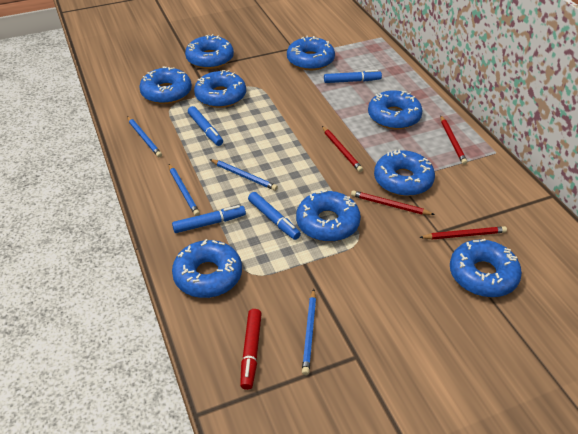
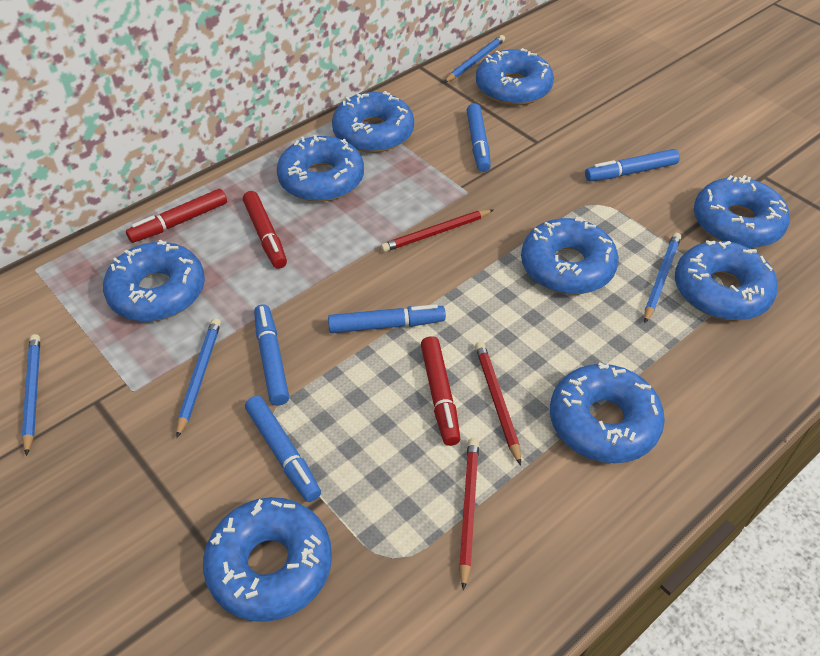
blue marker: [172,205,246,233] [188,106,223,146] [248,192,301,240] [324,70,382,83] = 4 -> [245,396,321,502] [254,304,289,406] [328,304,446,333] [467,103,491,172] [585,149,680,181] = 5
red marker: [240,309,262,390] = 1 -> [126,189,227,243] [243,191,287,269] [421,336,460,446] = 3
red pencil: [322,126,363,172] [351,190,435,215] [419,226,507,239] [441,116,467,165] = 4 -> [381,209,494,252] [459,438,479,591] [475,342,521,466] = 3

